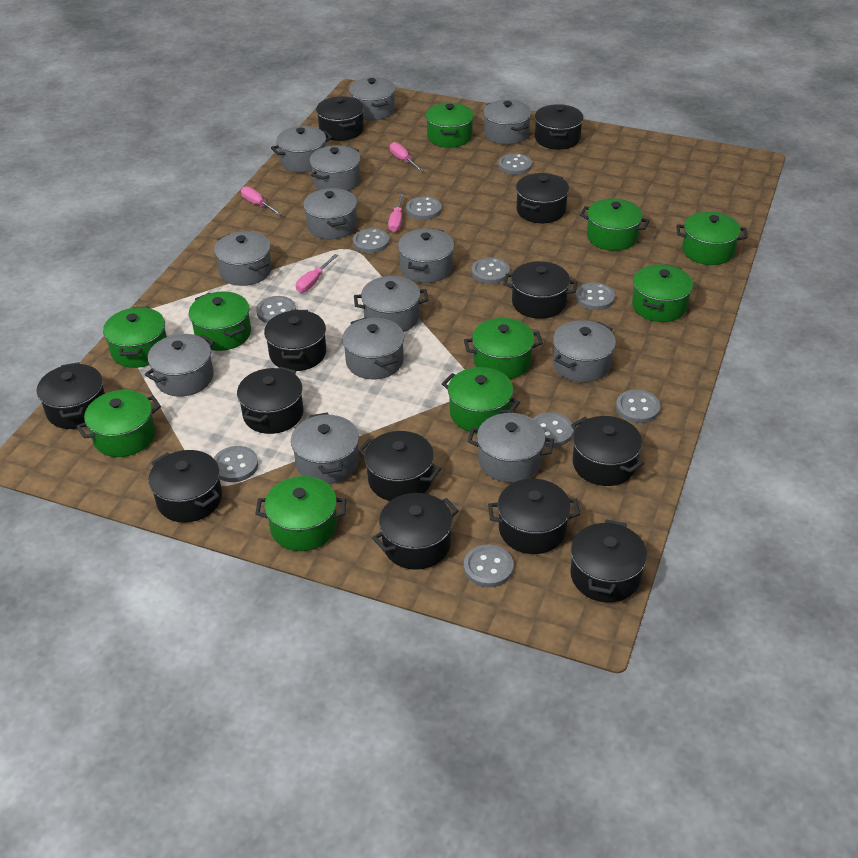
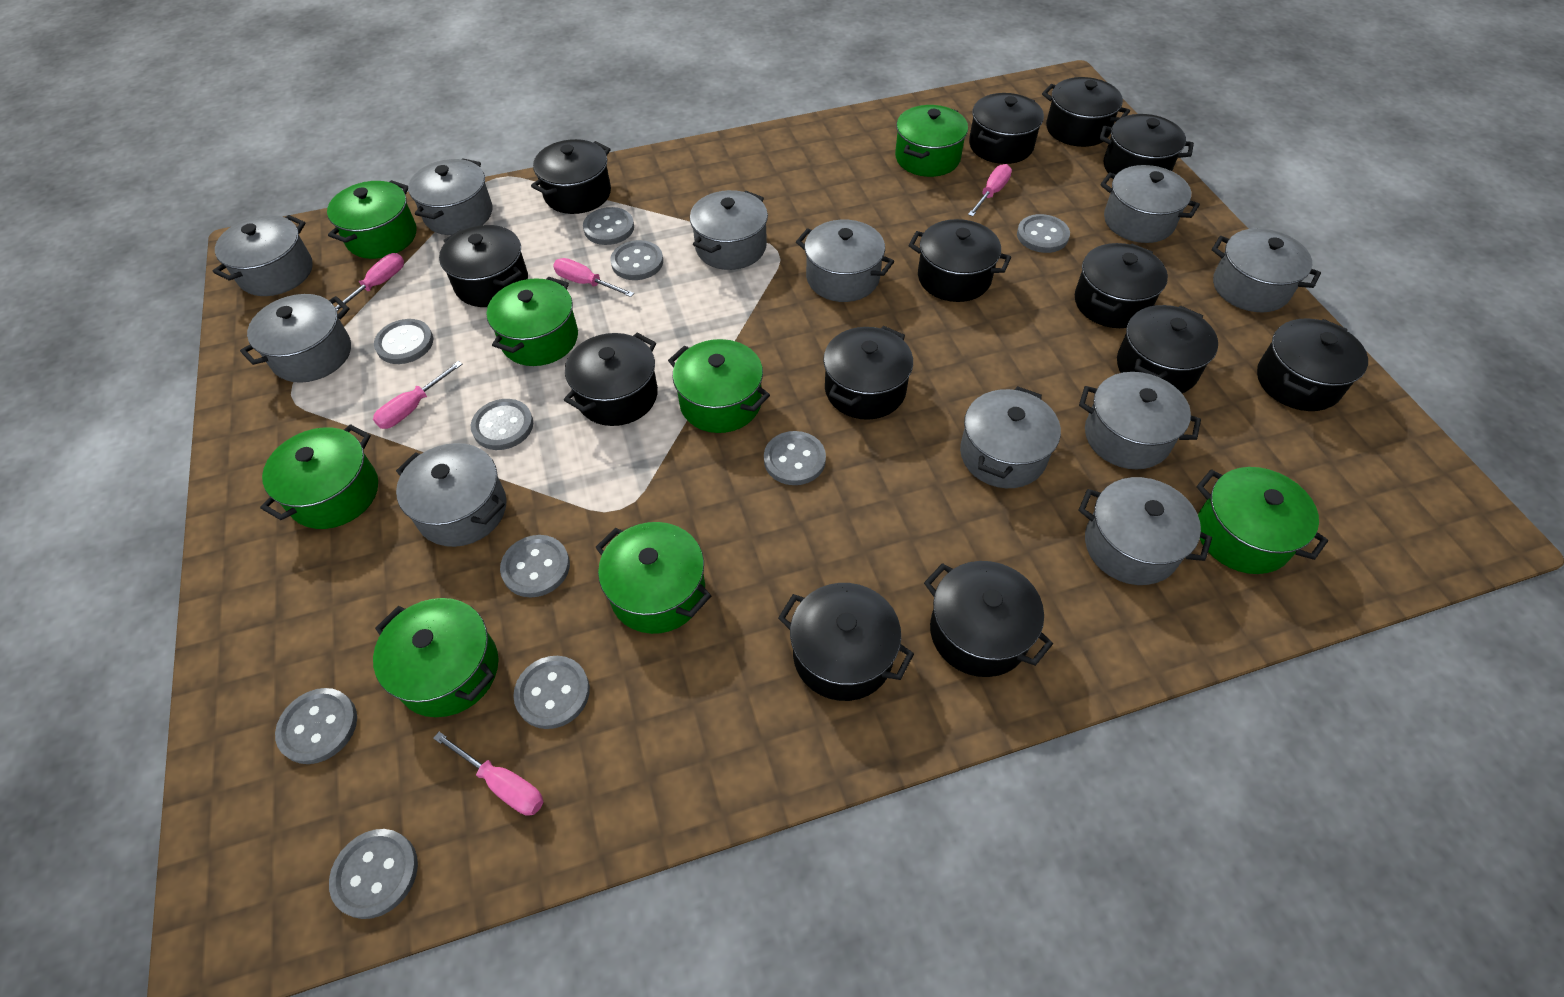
green pot: [77,390,161,457] [103,307,167,368] [189,291,251,351] [255,476,346,551] [425,103,474,148] [442,367,520,433] [464,318,543,379] [580,198,650,251] [632,264,693,322] [676,212,748,265] = 10 -> [260,424,378,529] [327,180,416,259] [373,598,499,717] [487,277,578,366] [596,522,711,634] [668,339,770,433] [895,105,968,177] [1196,467,1328,574] = 8
grey pot: [145,334,215,397] [214,231,272,286] [271,126,332,172] [291,412,359,484] [303,188,357,239] [309,145,361,191] [342,317,404,379] [349,77,396,120] [354,276,428,332] [398,228,454,283] [468,413,554,483] [483,100,532,145] [553,320,616,382] = 13 -> [213,215,313,296] [240,294,351,383] [396,443,507,547] [408,158,492,235] [690,190,768,270] [796,220,894,302] [960,386,1061,488] [1079,372,1201,469] [1079,477,1212,585] [1100,165,1200,243] [1212,228,1321,312] = 11
pink screwdriver: [241,186,282,215] [296,254,338,293] [388,194,404,232] [390,142,424,172] = 4 -> [335,253,404,311] [373,361,462,429] [433,732,543,816] [553,258,634,297] [968,164,1012,217] = 5

